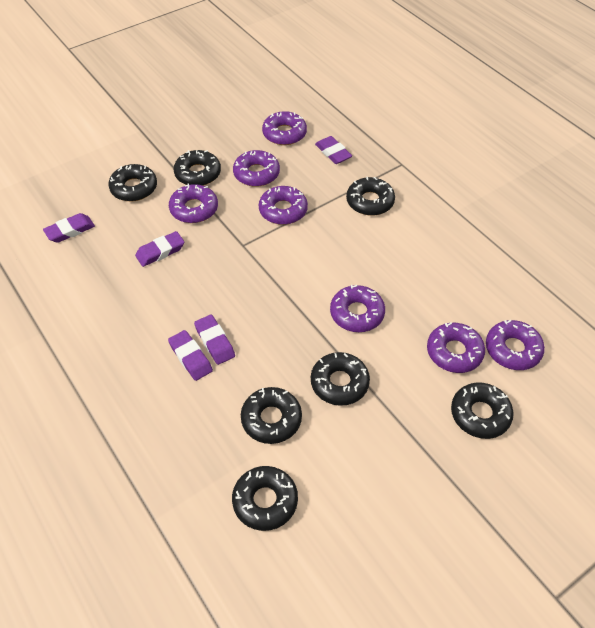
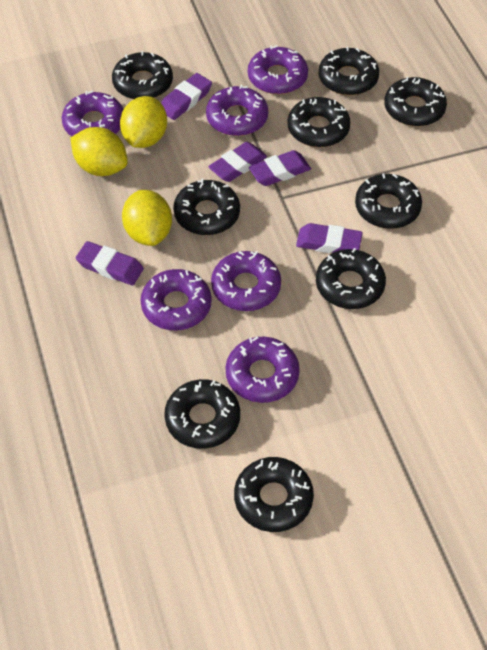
black donut: [108,164,157,201] [174,150,221,186] [232,466,298,531] [241,387,302,444] [311,352,370,406] [346,177,395,216] [451,383,514,439] = 7 -> [112,51,173,99] [164,379,240,449] [173,179,240,235] [234,457,314,532] [287,97,351,147] [316,248,386,309] [319,47,379,95] [355,174,422,229] [384,77,447,126] = 9
purple donut: [169,184,218,223] [233,150,280,187] [259,186,308,225] [262,111,307,145] [330,285,385,332] [427,322,485,373] [486,320,545,370] = 7 -> [62,91,123,136] [140,269,212,330] [206,85,268,136] [211,251,281,311] [226,337,300,403] [248,45,308,94] = 6
yellow lemon: none = 0 -> [71,127,128,176] [120,96,167,148] [122,190,172,246] = 3

